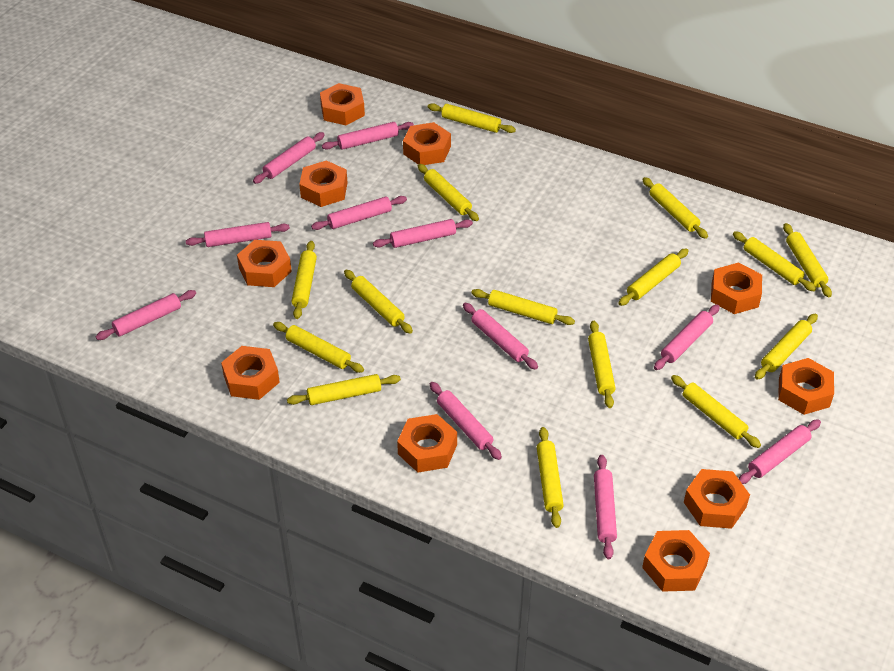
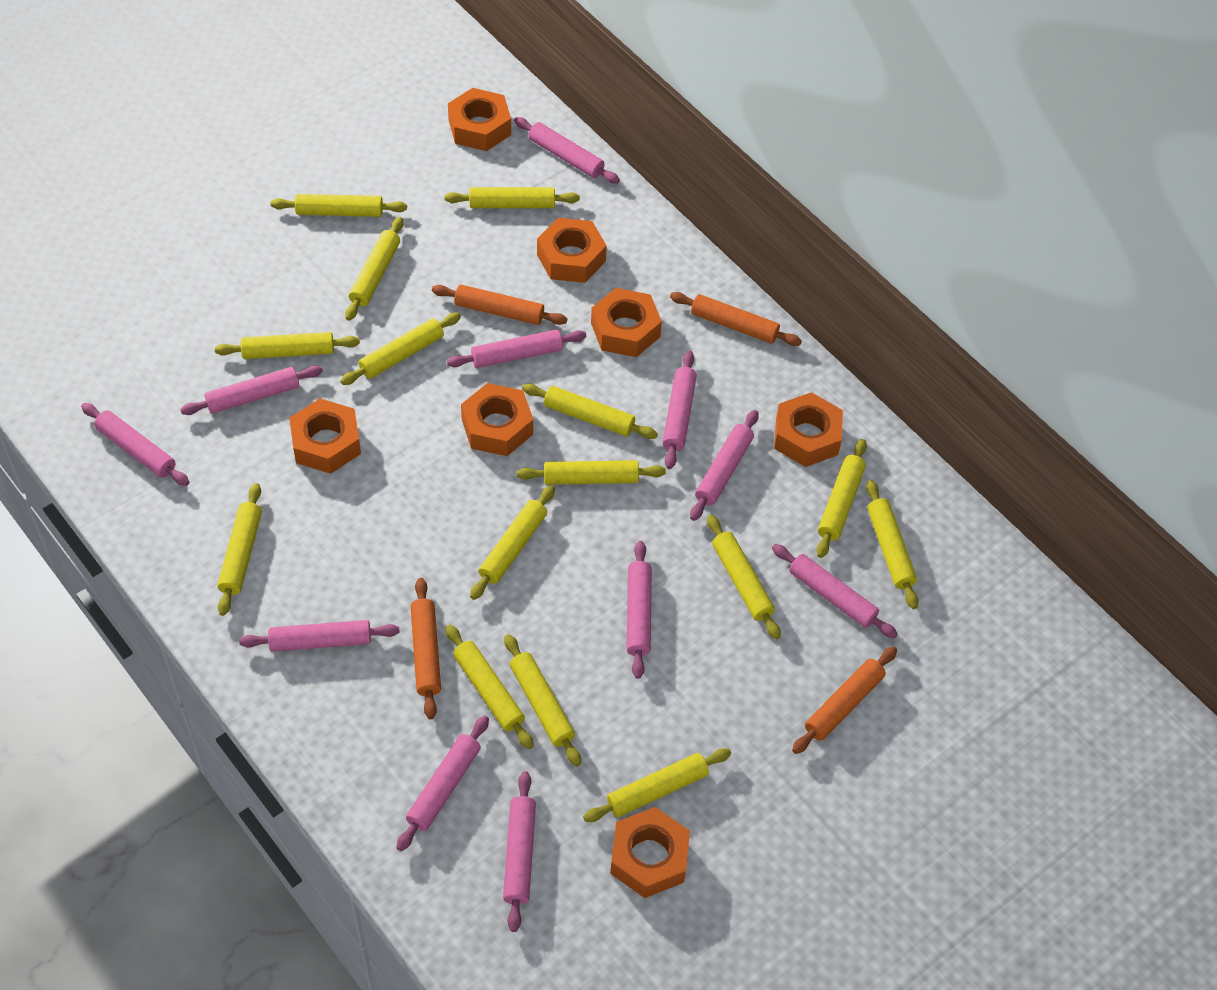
orange nut: [221,346,280,400] [237,240,292,287] [299,160,347,207] [320,83,365,125] [397,414,457,473] [403,122,451,165] [642,530,710,592] [684,469,750,529] [711,262,762,314] [778,358,834,415] = 10 -> [289,398,361,474] [448,88,511,151] [461,383,533,456] [537,218,607,283] [591,288,662,357] [610,807,690,898] [774,392,843,467] = 7
orange rolling pin: none = 0 -> [411,578,441,719] [432,285,567,325] [670,292,802,346] [792,646,897,754] = 4

